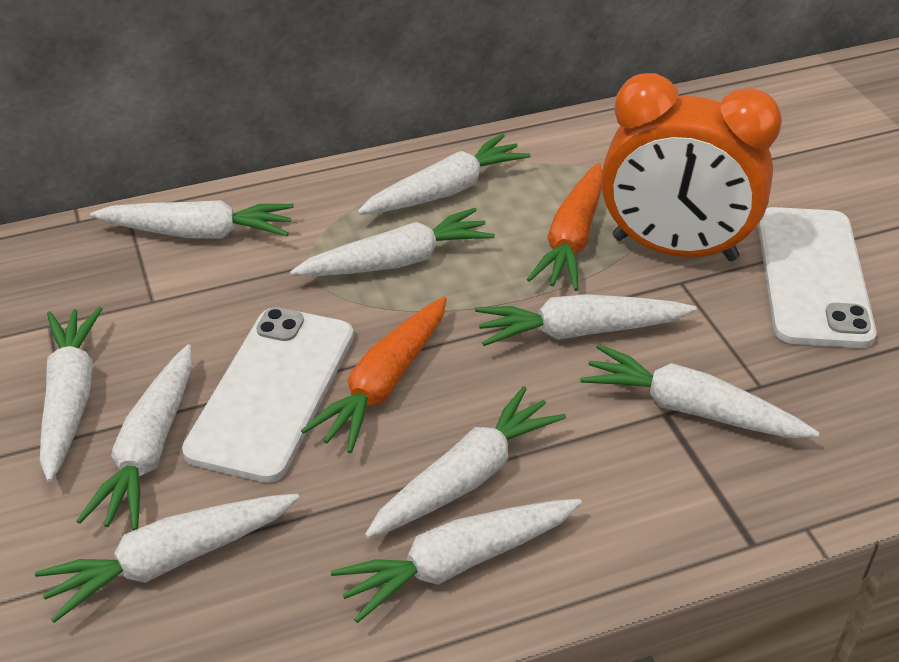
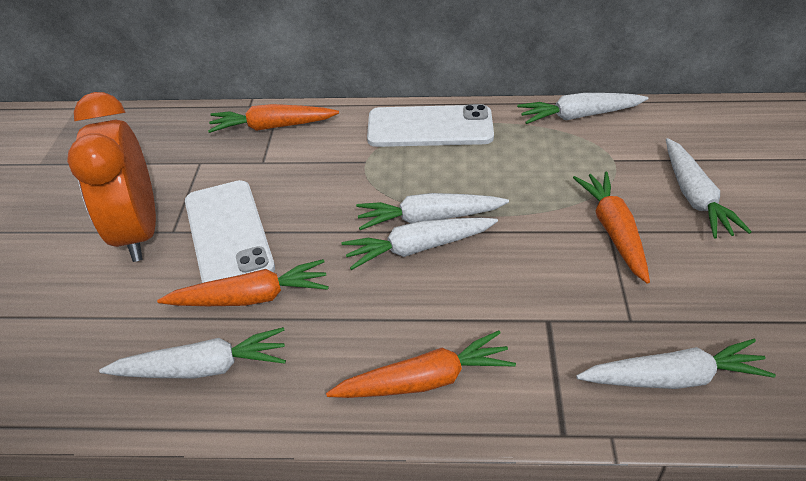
orange carrot: [301,297,447,453] [527,163,602,291] = 2 -> [157,259,329,306] [208,104,339,133] [326,331,516,398] [573,172,650,284] = 4
white carrot: [35,494,299,623] [40,307,102,482] [76,344,193,530] [90,200,294,239] [290,208,495,276] [331,499,582,623] [357,134,531,215] [365,386,566,539] [475,294,697,346] [580,344,819,438] = 10 -> [99,327,286,378] [342,217,498,270] [356,193,509,230] [517,93,648,124] [576,339,776,389] [666,138,752,239] = 6

